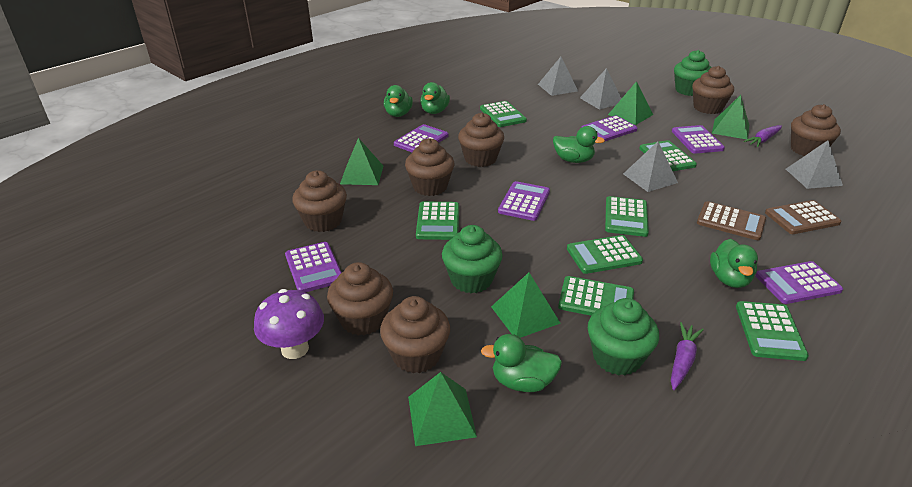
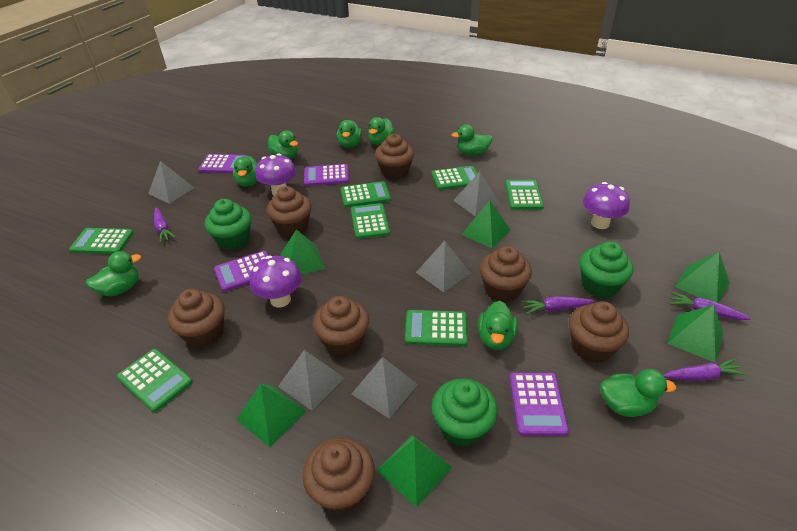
brown calculator: [697,201,766,240] [765,200,841,234] = 2 -> none = 0
green duck: [384,85,413,117] [420,82,450,114] [481,334,562,392] [553,126,605,163] [710,239,758,288] = 5 -> [86,251,141,296] [233,156,258,187] [268,130,298,159] [337,120,362,148] [368,117,395,145] [452,125,493,156] [478,301,518,350] [600,369,676,417] = 8
green pyramid: [340,138,383,185] [408,372,477,446] [491,273,560,338] [608,81,653,125] [712,95,749,139] = 5 -> [236,384,306,447] [280,229,325,275] [376,434,452,507] [461,201,511,248] [667,305,724,363] [675,252,730,303] = 6
grey pyramid: [538,57,578,96] [580,68,622,110] [623,142,678,192] [786,140,843,189] = 4 -> [148,161,194,204] [278,350,344,411] [352,357,418,419] [416,241,470,292] [453,172,500,217] = 5
purple calculator: [285,242,342,292] [394,124,448,152] [498,181,550,221] [581,115,638,142] [672,125,725,154] [756,261,843,304] = 6 -> [198,154,247,173] [214,251,269,292] [304,164,349,186] [510,372,569,436] = 4
purple carrot: [671,322,704,390] [744,125,782,147] = 2 -> [154,208,176,243] [521,296,595,315] [664,358,747,381] [670,292,751,320] = 4
purple mushroom: [254,289,324,359] = 1 -> [250,256,302,308] [256,153,297,196] [583,182,630,229] = 3

